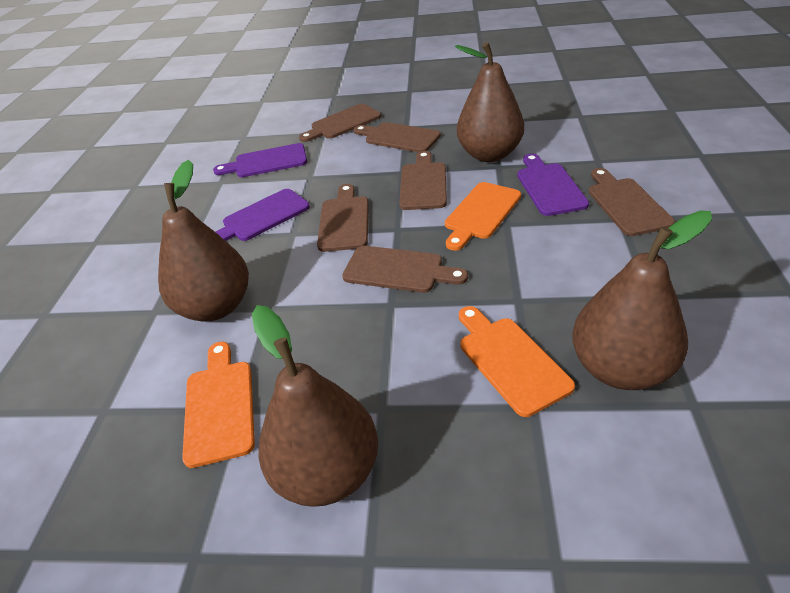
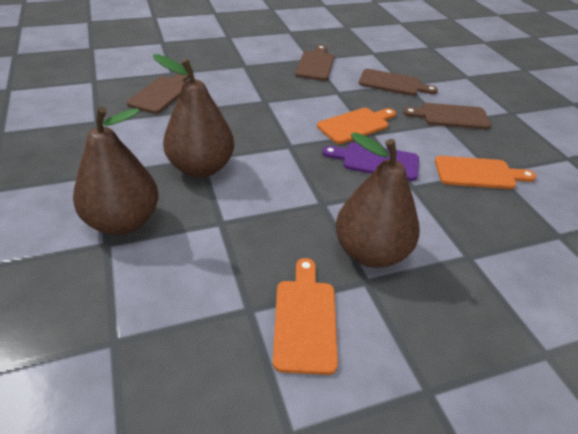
brown cutting board: [299,104,381,142] [317,184,369,252] [342,246,468,293] [354,122,441,152] [399,151,447,210] [589,168,675,236] = 6 -> [127,73,189,114] [295,45,334,81] [359,69,438,96] [403,103,491,129] = 4
brown pear: [158,160,249,322] [252,305,378,507] [455,42,524,162] [572,211,712,390] = 4 -> [73,107,158,235] [153,54,234,178] [336,132,420,268] = 3
purple cutting board: [213,143,307,177] [215,189,310,241] [517,154,589,216] = 3 -> [322,143,419,181] = 1

